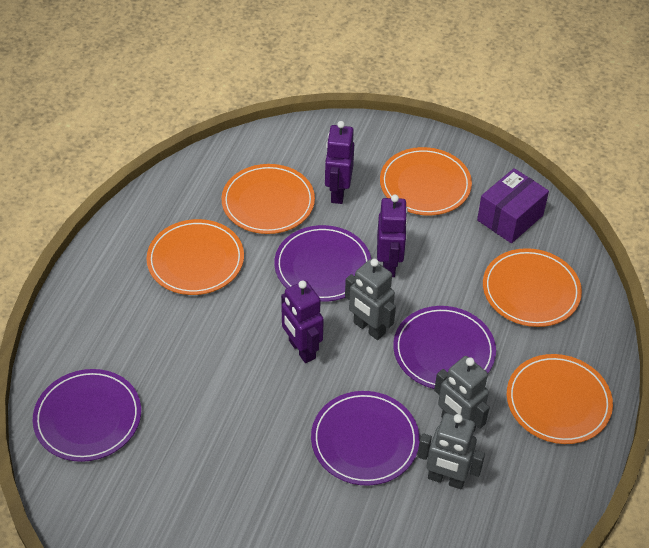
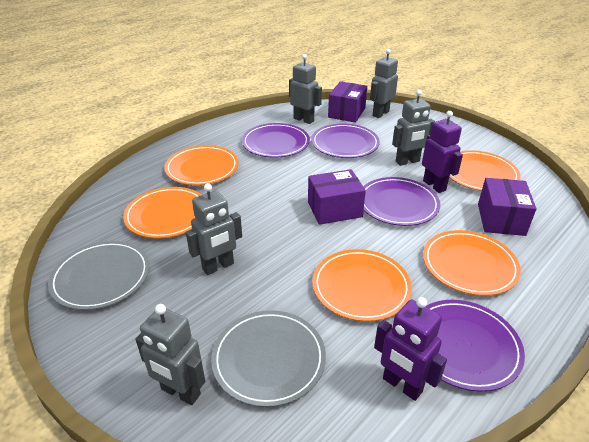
grey plate: none = 0 -> [48,241,149,310] [211,310,326,407] = 2
grey robot: [345,259,396,340] [417,413,485,489] [434,356,490,432] = 3 -> [135,304,205,405] [186,183,242,275] [289,54,322,124] [370,49,398,118] [392,90,435,166] = 5
purple box: [477,168,549,243] = 1 -> [308,169,366,225] [328,81,367,123] [478,178,536,236] = 3
purple robot: [281,280,324,363] [325,121,354,204] [377,195,408,277] = 3 -> [374,297,447,401] [422,111,463,193] = 2

